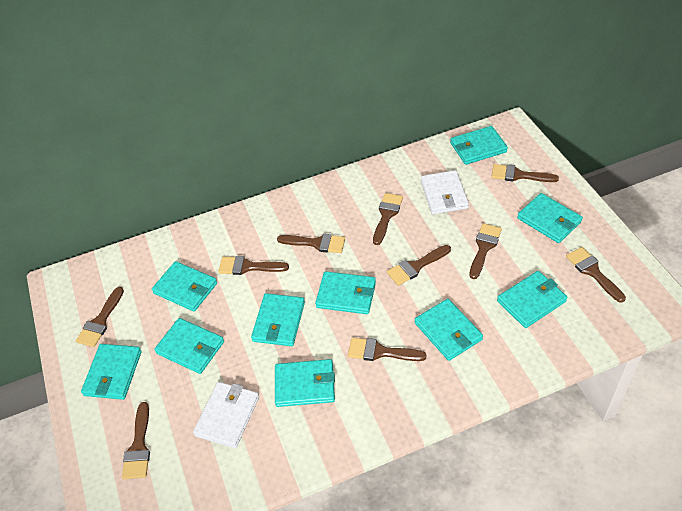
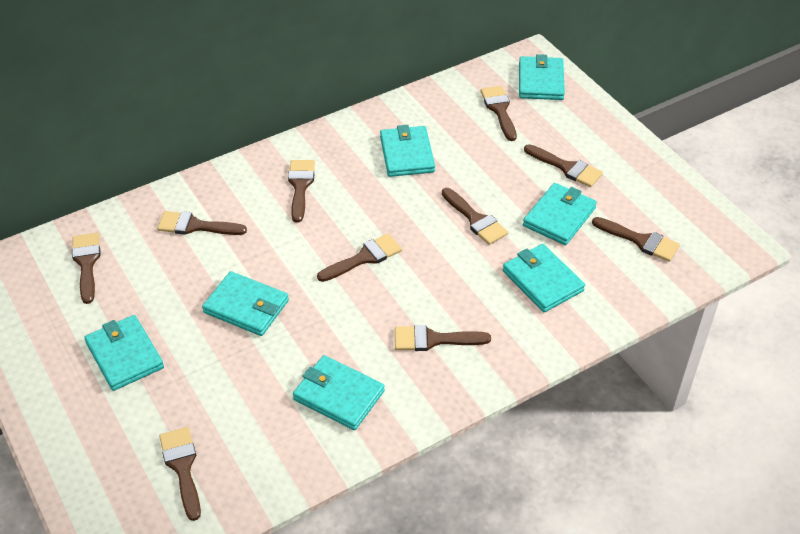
turquoise wallet: [81,344,142,400] [152,261,217,311] [154,318,224,374] [251,293,305,346] [275,359,335,407] [315,271,376,314] [415,299,483,361] [450,126,508,165] [497,271,567,328] [517,193,583,243] = 10 -> [84,315,164,391] [202,271,289,336] [293,355,385,430] [380,125,435,177] [503,244,585,312] [519,54,565,100] [523,183,597,245] = 7
white wallet: [193,382,259,448] [421,170,469,214] = 2 -> none = 0

